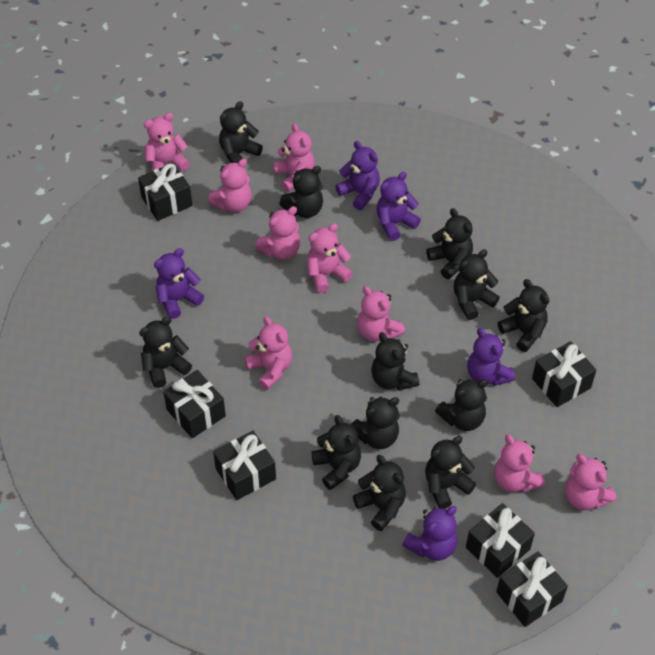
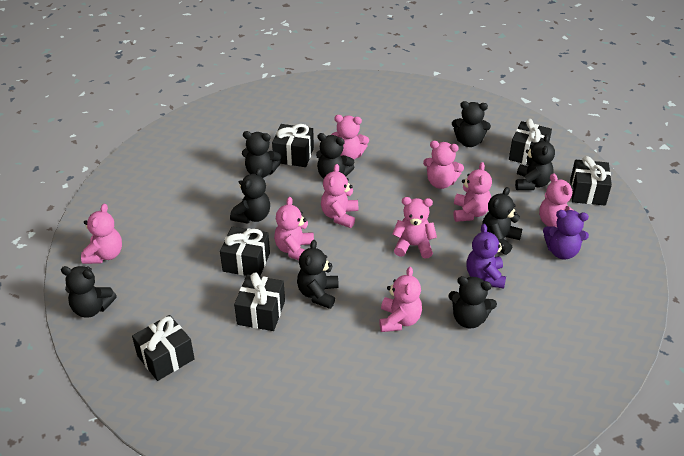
black teddy bear: [139,317,192,388] [219,101,263,163] [279,166,323,218] [311,415,361,490] [351,396,400,449] [353,455,406,531] [371,332,419,391] [425,436,476,509] [426,208,473,279] [435,379,488,431] [454,249,500,320] [498,279,550,352] = 12 -> [61,266,117,318] [230,168,270,224] [242,131,281,178] [297,240,339,309] [316,133,354,179] [448,276,497,329] [452,101,491,147] [482,187,522,255] [515,134,555,190] = 9
purple teddy bear: [154,248,204,319] [335,141,380,210] [376,172,421,241] [402,506,457,561] [467,328,515,386] = 5 -> [467,224,506,289] [543,210,589,260] = 2

